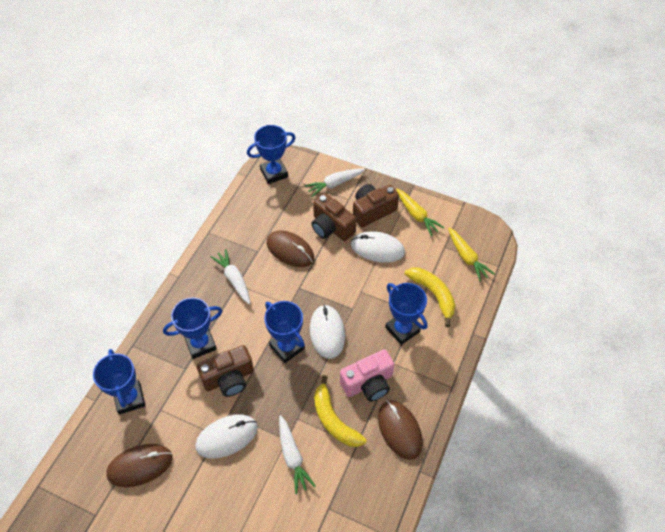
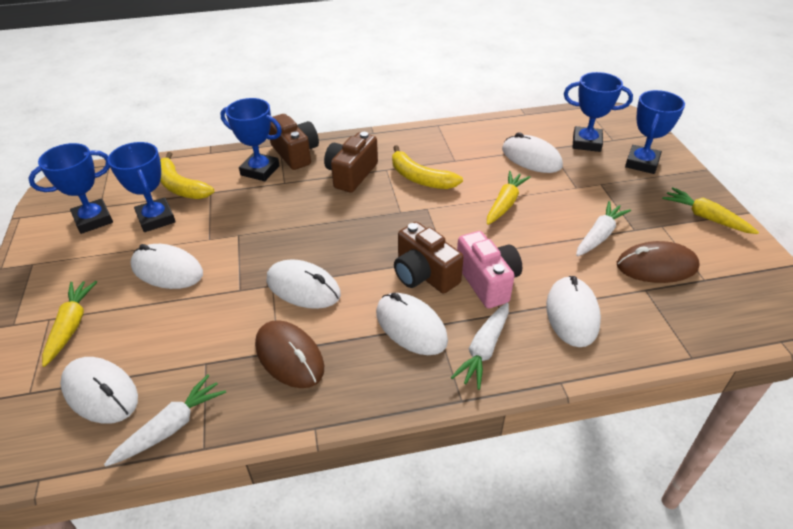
brown mouse: [106,444,172,487] [267,230,314,267] [378,400,423,460] = 3 -> [255,320,324,388] [617,241,700,283] = 2
white mouse: [195,414,258,459] [310,305,345,359] [351,231,405,263] = 3 -> [60,357,138,424] [130,244,203,289] [267,259,341,309] [376,293,448,355] [502,132,563,173] [546,276,601,347] = 6
yellow carrot: [396,189,444,236] [448,227,494,282] = 2 -> [42,281,97,367] [487,171,531,225] [662,187,759,234] = 3

